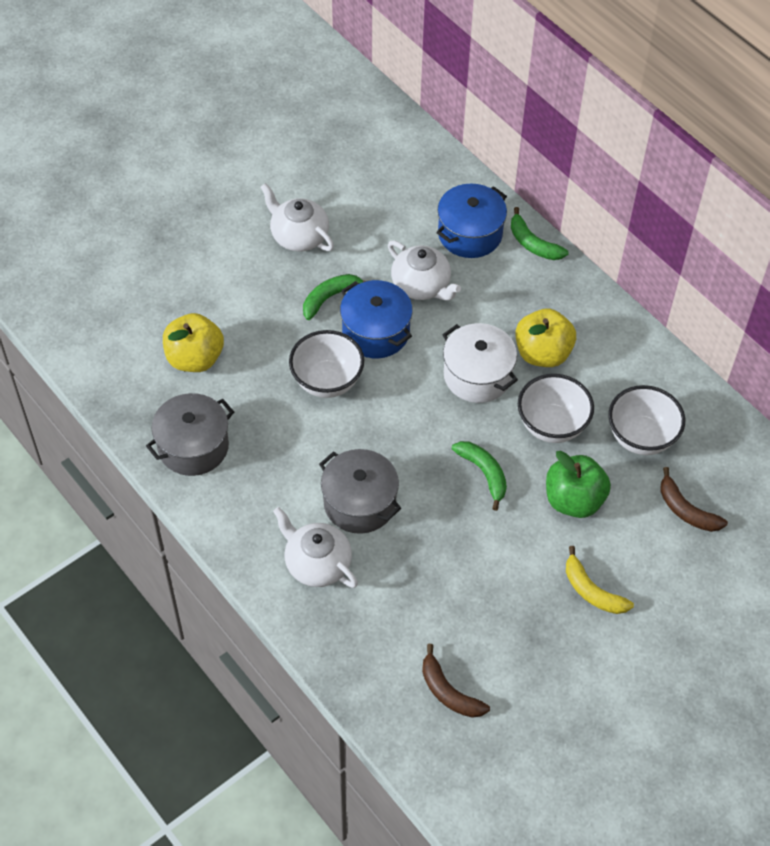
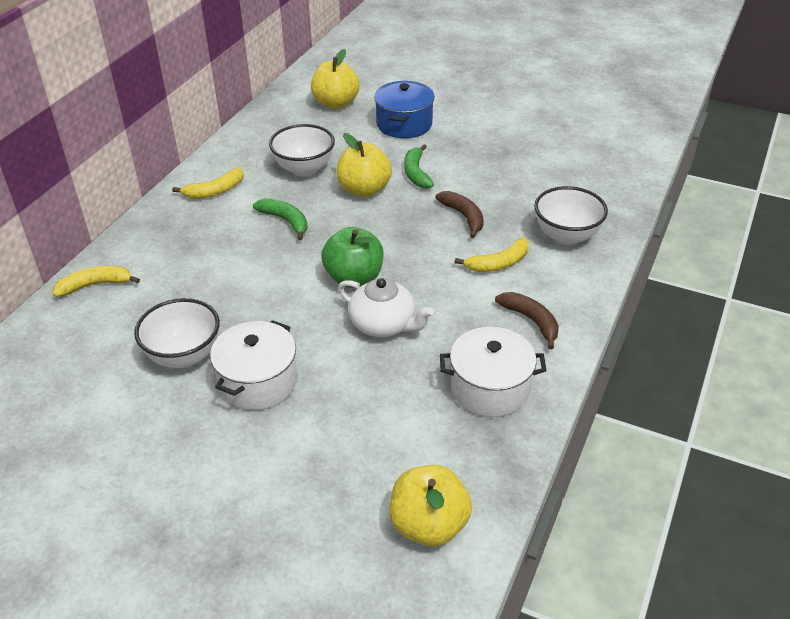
blue pot: [340,280,413,358] [436,184,507,258] = 2 -> [374,81,435,138] = 1
green banana: [303,274,366,320] [452,441,507,511] [511,207,568,260] = 3 -> [253,198,308,240] [404,144,434,189] = 2
grey pot: [146,393,234,476] [319,449,401,534] = 2 -> none = 0
white pot: [442,323,518,403] = 1 -> [210,320,297,410] [440,327,547,417] = 2
white teapot: [261,183,334,252] [273,507,358,588] [388,241,461,300] = 3 -> [338,278,434,337] = 1
yellow apple: [163,313,224,372] [515,309,576,367] = 2 -> [311,49,359,109] [336,133,392,197] [389,465,472,547] = 3
yellow banana: [566,546,634,614] = 1 -> [53,266,140,297] [172,168,244,199] [455,238,529,272] = 3

